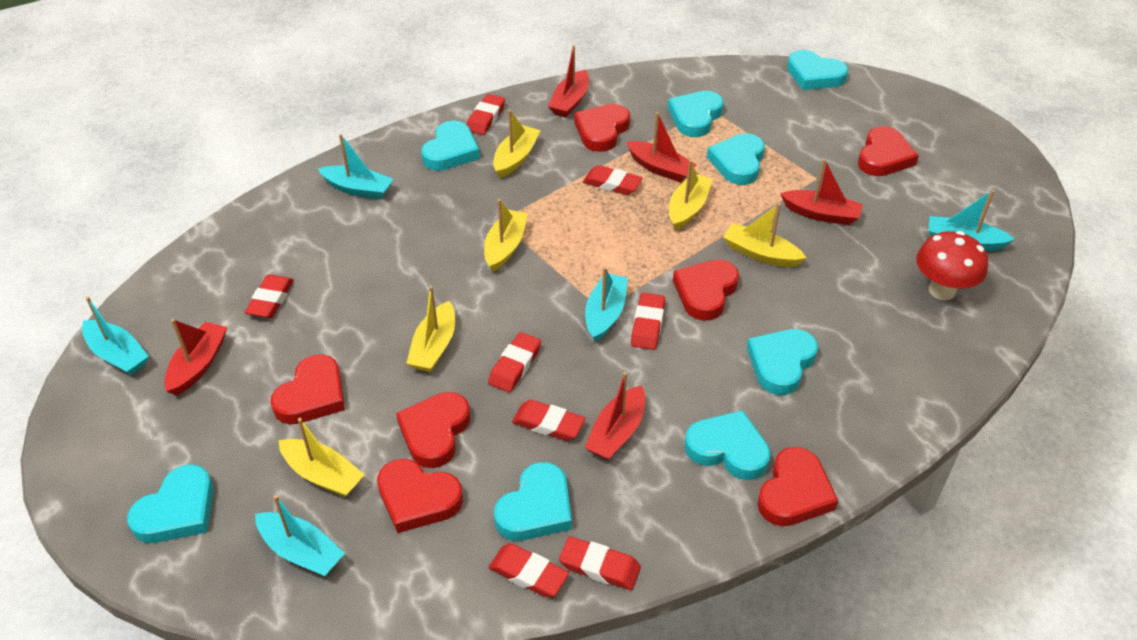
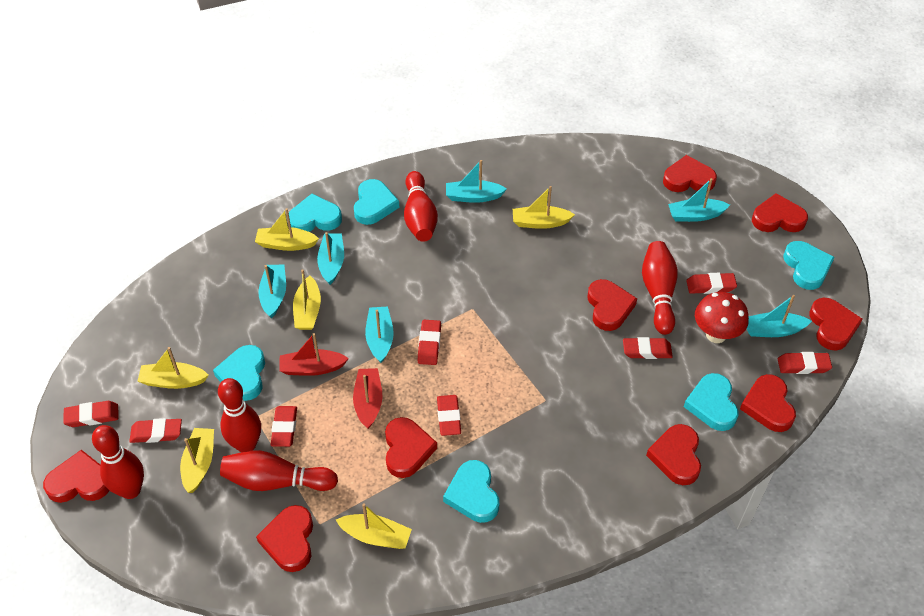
red boat: [164,319,228,396] [548,45,589,118] [584,372,645,460] [626,112,697,182] [780,159,863,225] = 5 -> [279,333,349,376] [353,368,382,429] = 2
red bowling pin: none = 0 -> [92,425,144,499] [218,378,261,452] [220,450,338,491] [404,171,438,242] [642,241,678,335] = 5
red heart: [271,354,345,425] [377,459,463,533] [396,392,470,468] [574,104,630,152] [673,260,739,321] [757,447,838,526] [858,126,919,176] = 7 -> [43,450,110,503] [256,505,313,572] [385,417,437,478] [588,279,637,331] [646,424,701,485] [663,155,717,192] [740,374,796,432] [752,193,808,232] [809,298,863,351] = 9
turquoise boat: [82,296,149,375] [255,495,345,576] [318,134,393,200] [585,267,628,342] [928,190,1015,251] = 5 -> [259,265,286,318] [317,232,344,285] [365,307,394,363] [446,160,507,203] [668,178,730,222] [747,295,812,337] = 6
turquoise heart: [127,464,213,543] [421,121,480,171] [494,462,572,541] [668,91,724,137] [684,410,771,480] [707,133,765,185] [747,329,818,395] [787,50,848,90] = 8 -> [213,345,265,401] [289,194,342,232] [354,179,400,225] [443,460,499,523] [684,373,738,431] [783,241,835,290] = 6

